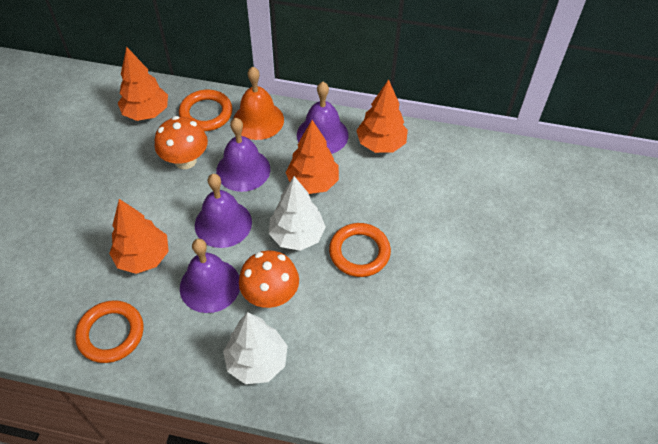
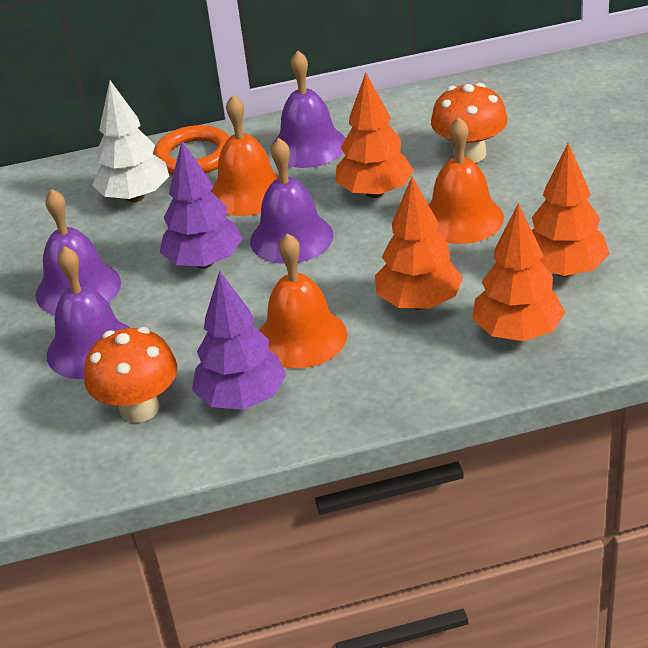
orange bell: [233,67,284,140] = 1 -> [211,95,279,216] [259,233,347,369] [428,117,504,244] = 3
orange ring: [75,300,143,363] [179,90,233,131] [329,223,391,277] = 3 -> [154,125,230,174] = 1
purple tree: none = 0 -> [160,141,243,268] [192,271,286,410] = 2
white tree: [223,312,287,384] [269,176,326,251] = 2 -> [92,81,169,202] = 1

